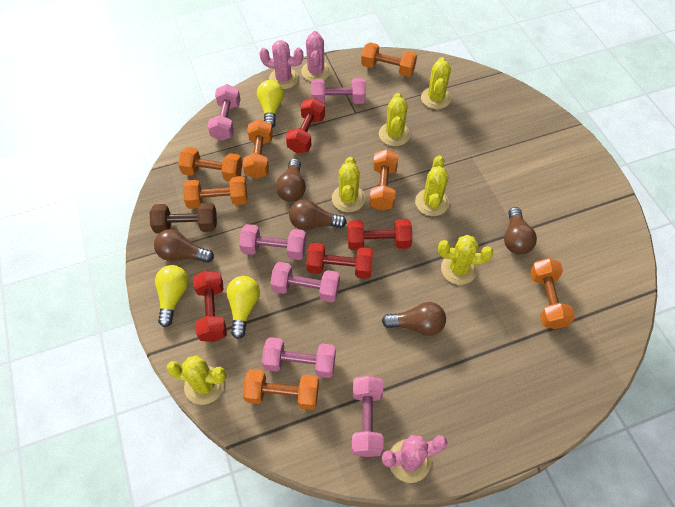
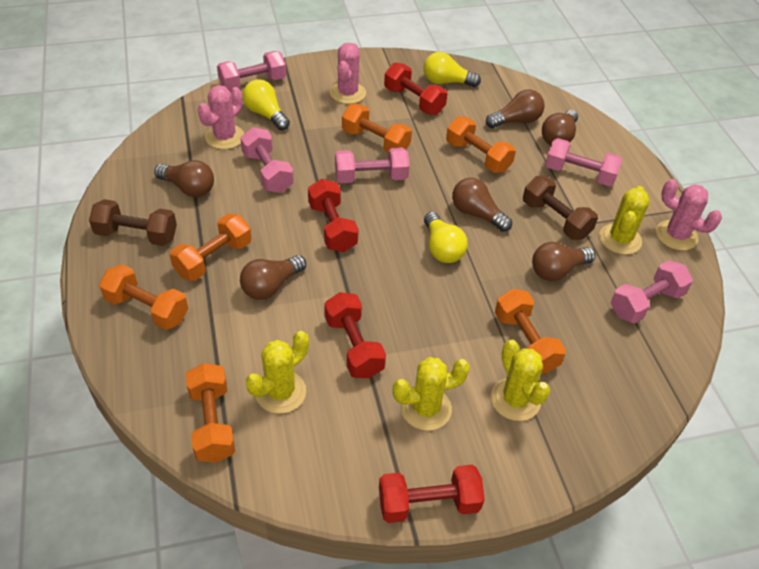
brown dumbbell: [150,202,217,234] = 1 -> [89,199,177,246] [523,176,598,240] = 2
brown light bulb: [154,229,214,263] [276,158,306,202] [289,199,347,230] [382,302,446,336] [504,207,537,255] = 5 -> [154,160,214,197] [240,255,306,300] [452,178,512,232] [486,89,545,128] [532,242,596,281] [542,110,578,145] = 6
orange dumbbell: [178,147,242,181] [183,176,247,209] [242,119,273,179] [243,369,319,410] [361,42,417,77] [369,149,398,211] [530,258,575,329] = 7 -> [99,264,188,330] [170,213,252,281] [186,363,235,463] [342,104,412,152] [446,116,516,173] [495,289,566,374] = 6
pink dumbbell: [208,84,240,141] [239,224,306,260] [262,337,336,378] [270,262,340,303] [311,78,366,104] [352,375,384,457] = 6 -> [217,51,286,91] [240,127,294,193] [335,147,409,183] [545,138,622,186] [611,260,693,324] = 5
yellow cactus: [166,356,226,405] [332,157,365,212] [379,93,410,146] [415,156,449,216] [421,57,451,109] [438,235,493,285] = 6 -> [246,331,309,414] [393,357,470,431] [491,340,550,421] [599,186,649,255] = 4

